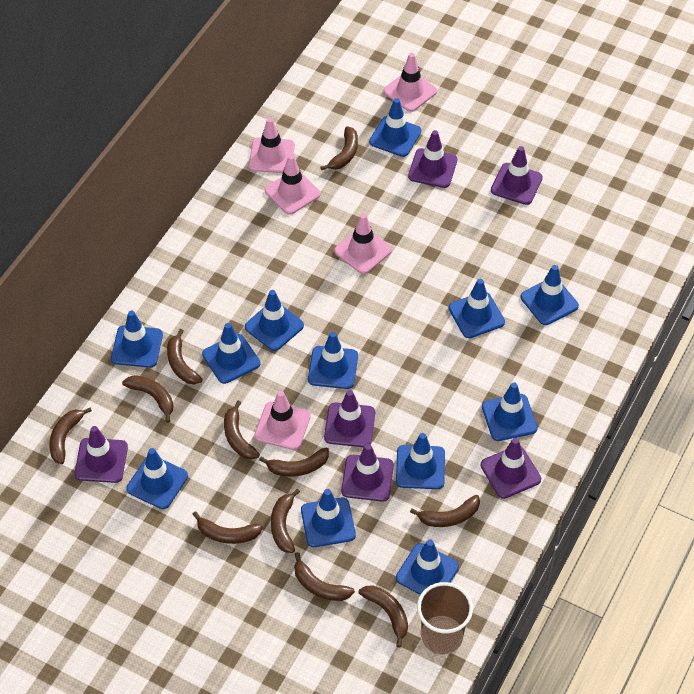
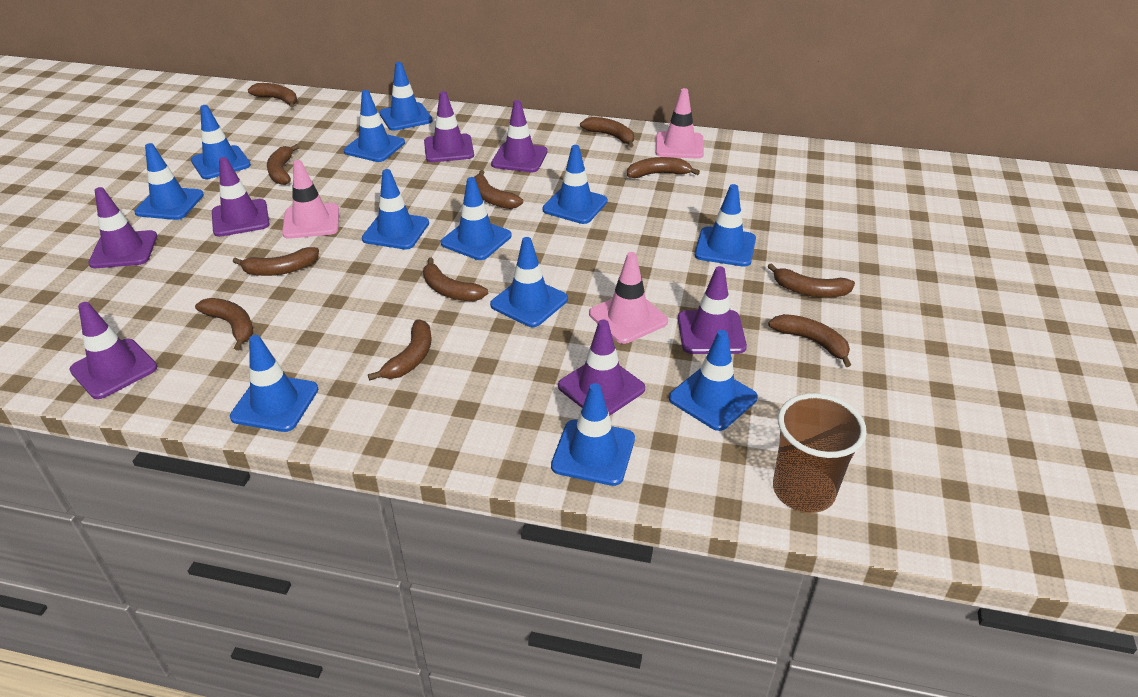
pink traffic cone: [249,118,295,173] [254,391,311,450] [265,155,320,215] [334,214,392,274] [383,53,437,112] = 5 -> [282,160,339,239] [589,252,668,344] [656,88,704,159] = 3
purple traffic cone: [74,426,128,483] [324,390,375,447] [341,444,394,502] [408,130,457,188] [480,438,541,499] [491,146,543,205] = 6 -> [69,302,157,399] [88,187,157,268] [212,157,270,237] [424,91,474,162] [491,100,547,172] [558,319,645,416] [678,266,747,354] = 7

